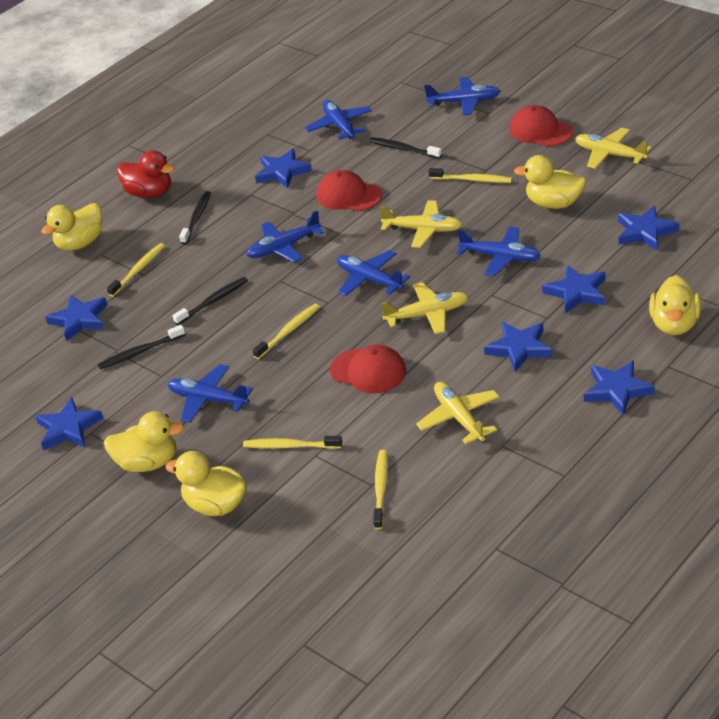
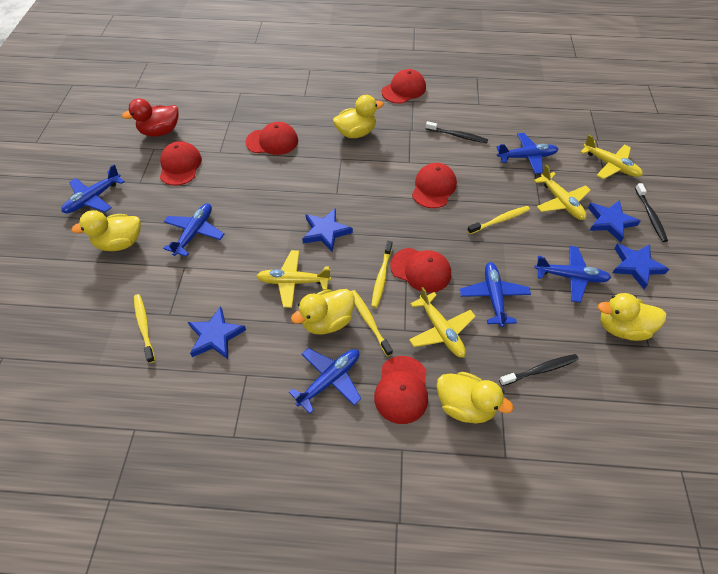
black toothbrush: [98,325,185,369] [172,277,248,325] [179,191,211,244] [369,138,442,158] = 4 -> [426,121,488,143] [499,354,579,386] [635,183,668,242] = 3
blue star: [35,397,103,450] [45,295,108,341] [255,149,312,188] [484,322,552,372] [542,265,605,314] [584,361,655,416] [618,206,679,251] = 7 -> [188,306,246,359] [302,208,353,252] [588,200,641,242] [612,243,669,289] = 4
red cap: [316,170,382,211] [330,345,406,393] [509,105,573,147] = 3 -> [160,141,202,186] [245,122,298,155] [374,356,428,424] [382,69,426,104] [390,248,451,293] [412,163,457,208] = 6
yellow toothbrush: [107,243,165,297] [243,436,342,449] [252,304,320,359] [373,450,388,530] [428,168,512,183] = 5 -> [134,294,155,363] [351,290,393,357] [371,241,392,308] [467,206,530,234] = 4

